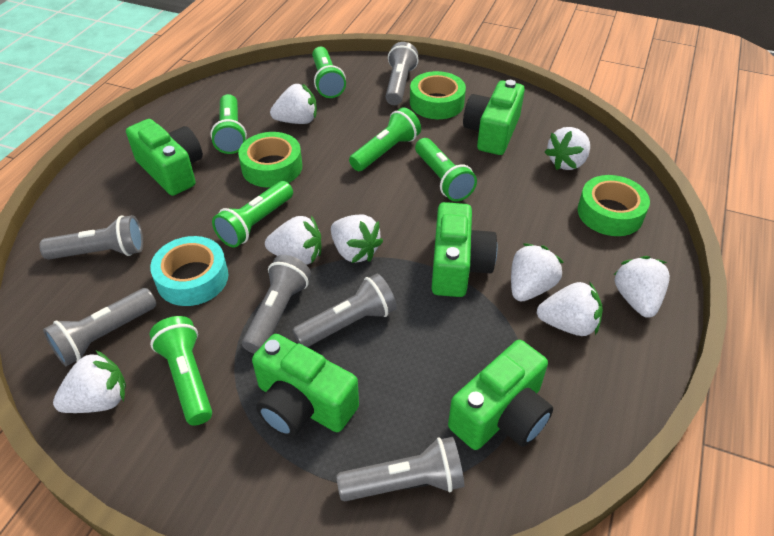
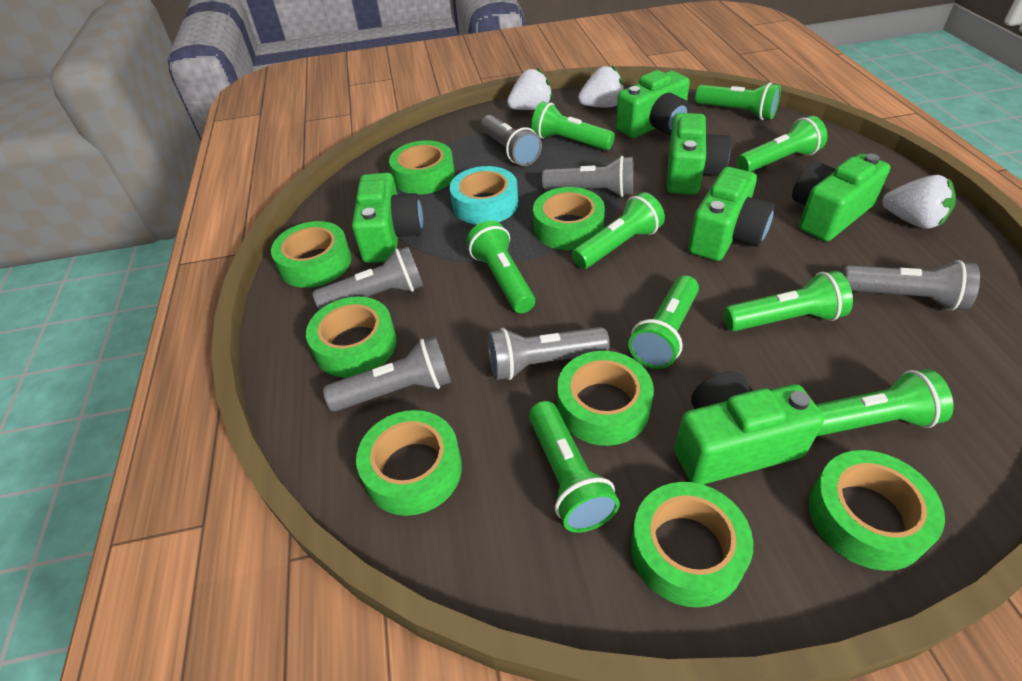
green camera: [126,119,203,196] [252,334,359,437] [431,202,498,297] [448,340,553,450] [463,80,525,155] = 5 -> [352,172,423,263] [616,70,690,138] [666,113,731,195] [674,371,824,485] [688,167,775,261] [792,154,890,241] = 6
green flashlight: [149,316,212,426] [210,94,247,154] [212,181,293,248] [312,47,346,98] [349,107,421,171] [415,138,477,201] = 6 -> [467,220,535,313] [529,401,620,533] [531,102,615,150] [572,192,665,269] [628,276,699,369] [695,82,781,120] [724,271,853,331] [737,116,827,172] [815,369,954,437] = 9
green tape: [238,132,302,188] [410,71,466,119] [578,175,650,236] = 3 -> [271,221,351,288] [306,296,397,378] [356,410,462,516] [389,140,455,194] [533,187,605,250] [557,351,654,446] [631,482,753,608] [809,450,945,571] = 8
white strawberry: [53,350,126,413] [265,216,321,265] [270,83,317,124] [331,214,383,263] [511,243,564,301] [537,281,603,336] [545,127,590,170] [614,256,670,318] = 8 -> [507,68,553,110] [578,65,624,107] [882,175,956,229] = 3

